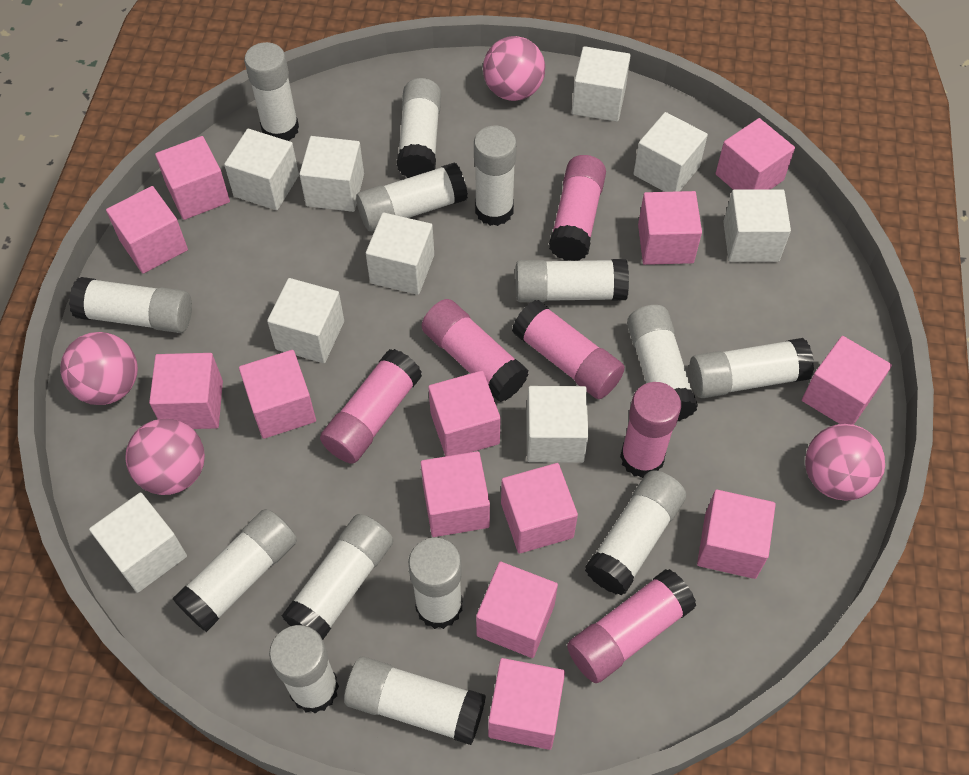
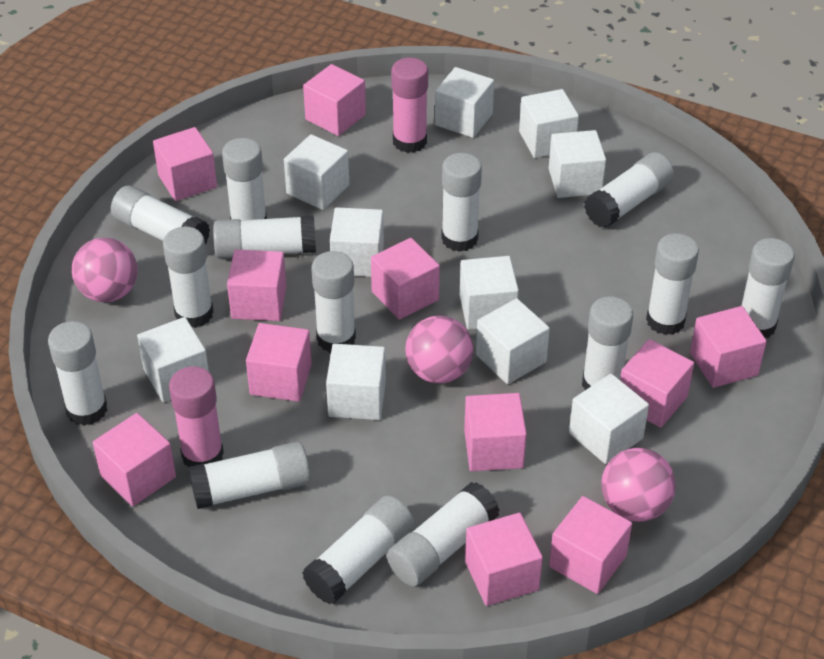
pink ball: [60,332,138,405] [125,419,205,495] [483,36,545,101] [805,424,885,501] = 4 -> [72,238,138,302] [405,316,473,384] [601,448,676,522] = 3
pink cube: [106,186,188,274] [149,353,223,429] [155,136,230,220] [239,350,316,439] [421,451,490,537] [428,371,501,456] [476,562,558,658] [488,658,565,750] [501,463,578,554] [638,191,702,265] [697,490,776,579] [716,118,795,190] [802,336,892,425] = 13 -> [93,413,176,506] [153,127,217,201] [227,250,286,321] [246,323,312,402] [303,64,366,136] [371,238,440,320] [464,393,527,471] [465,513,543,606] [549,496,632,594] [620,339,694,428] [690,306,767,388] = 11
pink glue stick: [320,349,422,464] [422,299,529,402] [512,300,625,399] [549,155,606,261] [567,569,696,683] [620,382,681,478] = 6 -> [169,366,224,467] [391,58,428,153] = 2
white cube: [89,492,187,593] [224,129,299,210] [267,278,344,363] [299,136,364,212] [366,212,434,295] [527,386,588,463] [572,46,631,122] [633,112,708,192] [723,189,791,262] = 9 -> [137,317,209,402] [284,134,349,210] [326,344,386,420] [330,207,384,277] [435,67,494,138] [460,256,519,330] [476,298,550,384] [519,89,579,158] [549,130,606,198] [569,373,649,464] = 10

